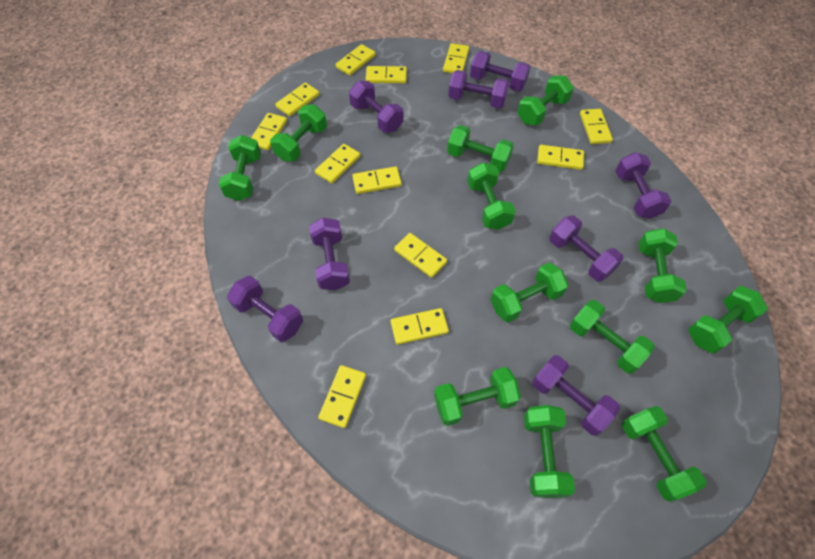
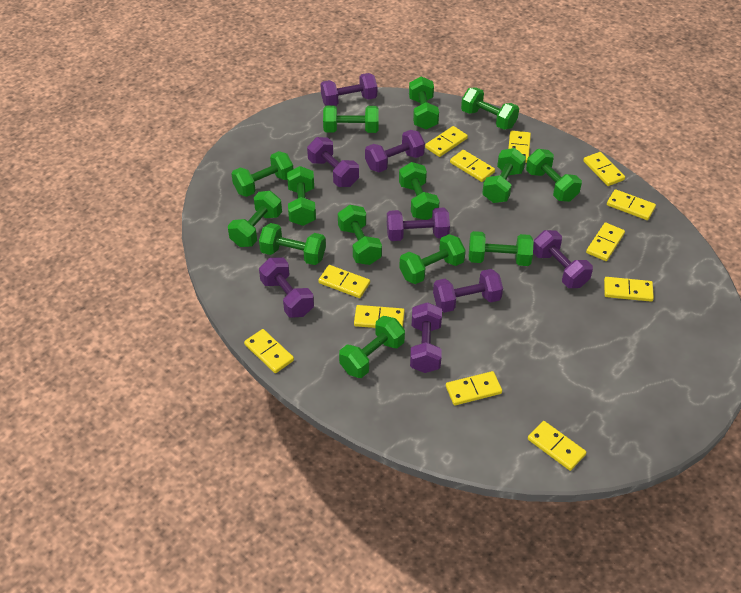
green dumbbell: [219,135,261,201] [270,104,327,161] [434,367,521,426] [447,125,514,172] [467,162,516,230] [490,263,568,323] [517,75,574,126] [524,405,575,498] [570,300,655,374] [622,406,707,502] [638,228,687,303] [688,286,768,354] = 12 -> [228,191,282,247] [231,151,293,197] [259,223,326,265] [287,166,316,226] [323,106,379,133] [338,205,382,265] [339,316,405,378] [399,162,440,220] [399,234,466,284] [409,76,439,130] [461,87,519,130] [469,231,534,266] [482,148,526,203] [526,149,582,202] = 14

